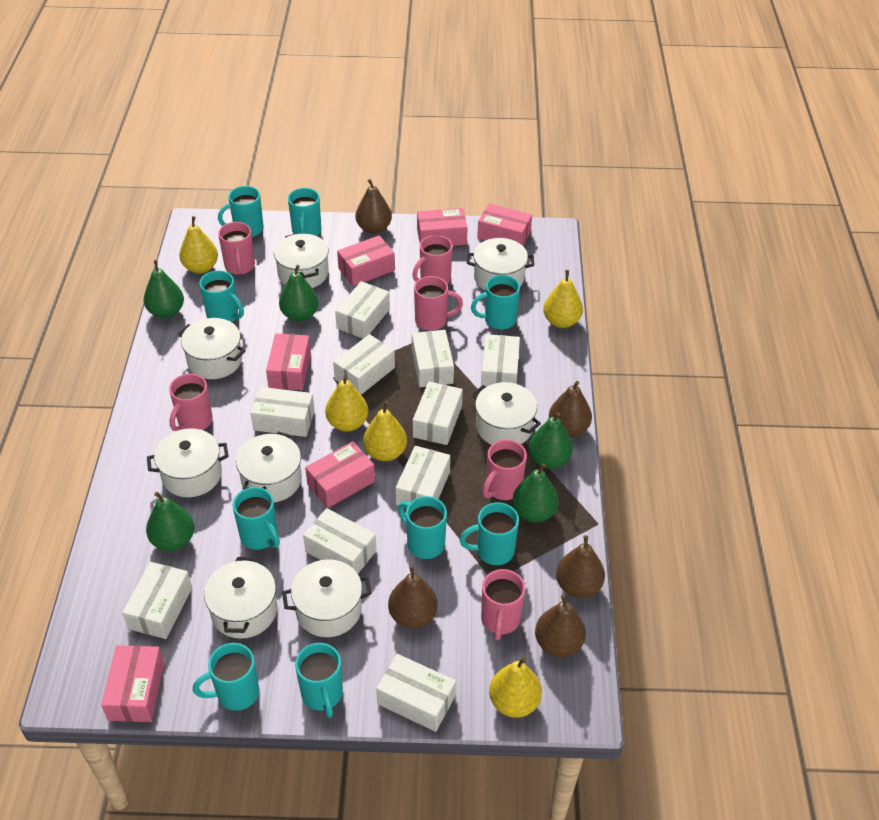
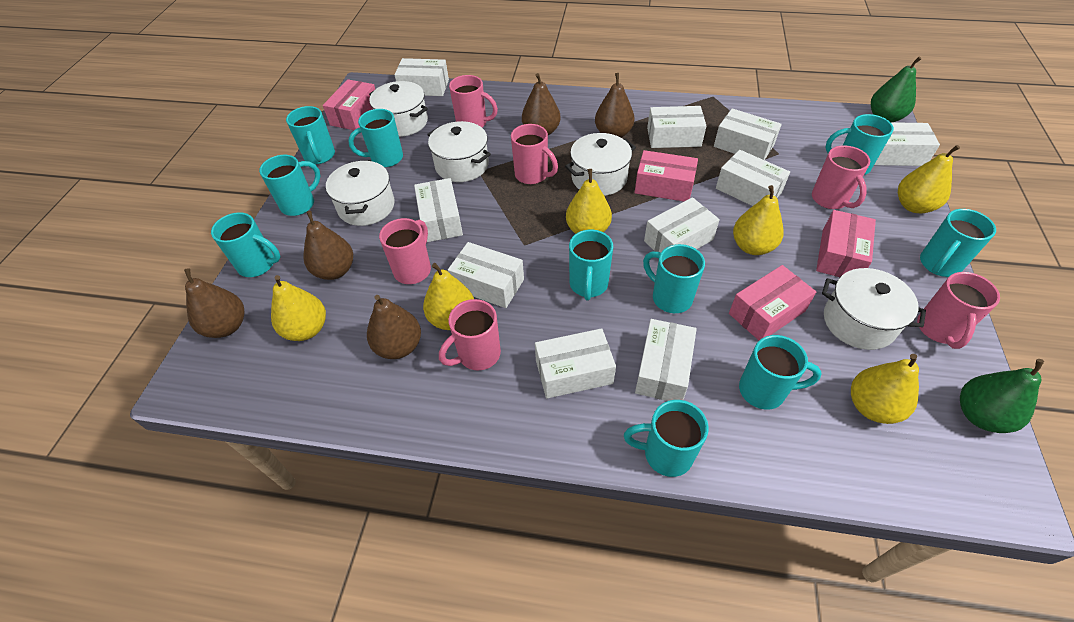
green pear: [144,260,184,318] [146,492,194,551] [279,265,319,322] [512,463,559,523] [529,412,573,469] = 5 -> [871,57,921,122] [960,359,1044,433] = 2
pink box: [101,645,164,722] [266,333,311,390] [305,441,375,508] [337,235,395,286] [417,208,468,246] [477,204,532,246] = 6 -> [323,79,375,130] [635,150,698,201] [729,265,816,340] [816,210,876,277] = 4
turquoise mug: [193,643,259,711] [199,270,244,322] [218,186,263,237] [233,487,280,550] [288,188,321,236] [295,643,343,718] [398,496,447,559] [459,502,519,565] [471,275,520,329] = 9 -> [211,212,280,277] [259,155,321,216] [286,106,335,164] [348,109,403,167] [569,230,613,301] [624,400,709,477] [643,244,705,313] [739,335,822,410] [826,114,894,175] [920,209,996,277] = 10
white pot: [147,428,229,497] [178,318,246,379] [204,557,277,639] [236,431,302,503] [274,233,329,288] [282,559,372,637] [467,238,534,291] [472,382,541,445] = 8 -> [326,160,395,226] [369,81,428,137] [427,121,491,182] [565,133,636,196] [822,268,926,350] = 5
yellow pear: [179,216,218,274] [325,375,368,432] [363,401,407,461] [489,657,542,718] [543,270,583,328] = 5 -> [271,275,326,341] [423,263,474,330] [566,169,612,234] [733,185,783,255] [851,354,919,424] [898,145,960,213] = 6

